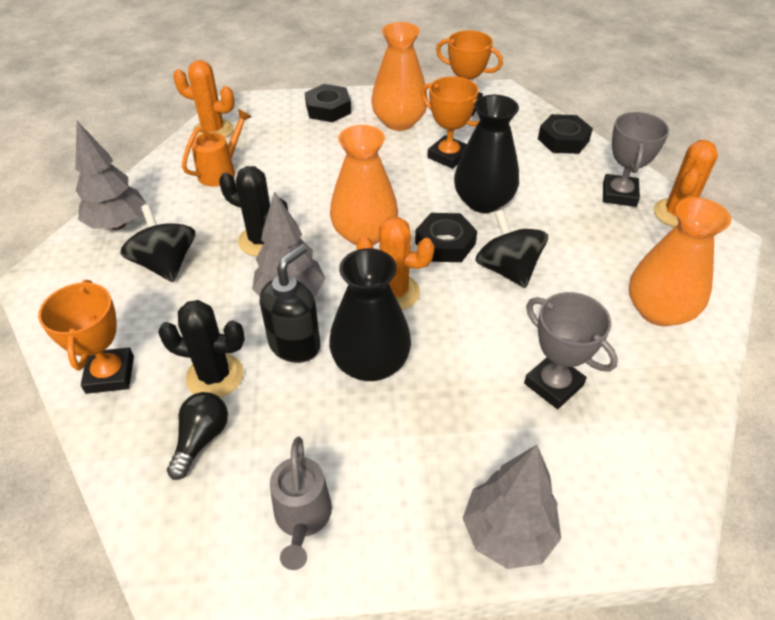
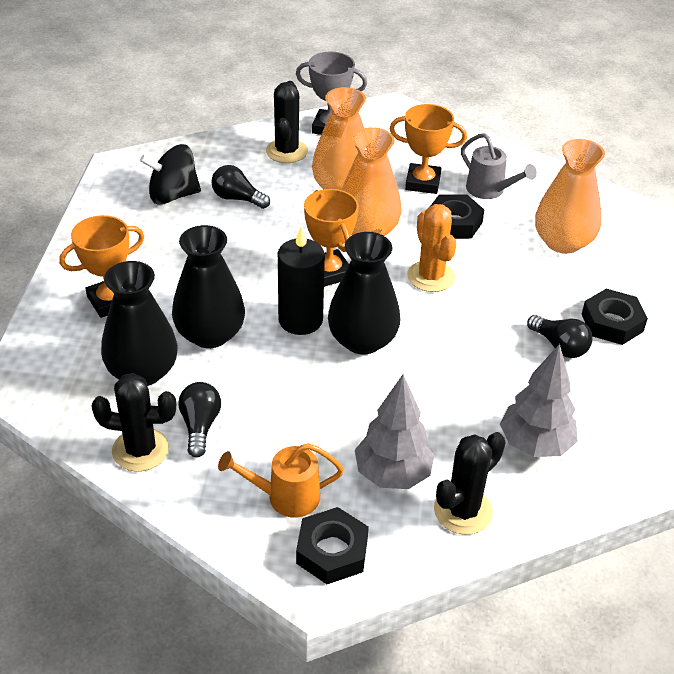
black cactus: [158,300,245,398] [219,166,288,256] = 2 -> [91,373,176,471] [266,81,308,163] [434,432,506,535] = 3
black candle: none = 0 -> [278,226,325,335] = 1
black light bulb: [167,392,228,480] = 1 -> [178,382,221,458] [211,165,270,209] [527,315,592,358] = 3
black soap dispenser: [260,244,320,363] = 1 -> none = 0
black spinning top: [120,204,196,282] [475,209,548,288] = 2 -> [140,144,201,205] = 1
black vase: [329,248,411,381] [454,95,519,213] = 2 -> [101,261,178,386] [172,225,245,348] [328,232,400,355] = 3
grey tree: [75,121,146,230] [252,191,326,297] [463,445,561,569] = 3 -> [355,374,435,489] [500,344,578,457] = 2
grey trophy: [524,292,618,409] [603,112,669,207] = 2 -> [296,52,367,135] = 1
orange cactus: [173,60,235,138] [356,217,435,310] [654,140,718,227] = 3 -> [407,204,456,292] = 1

